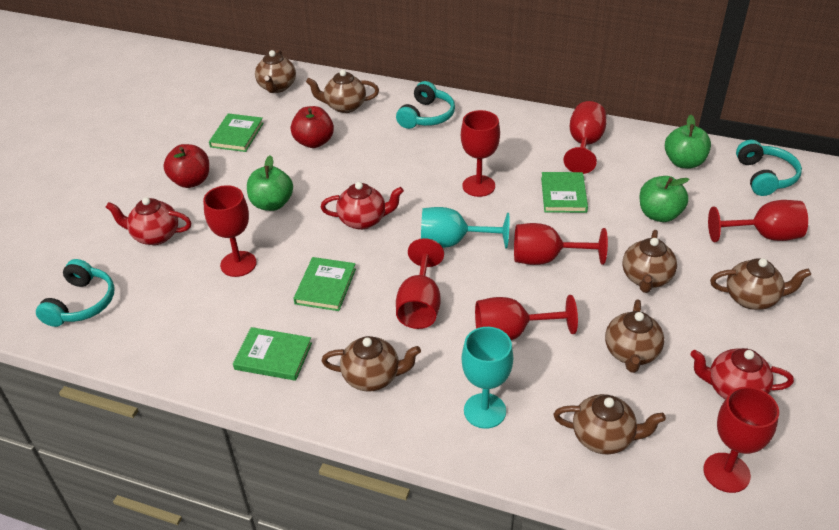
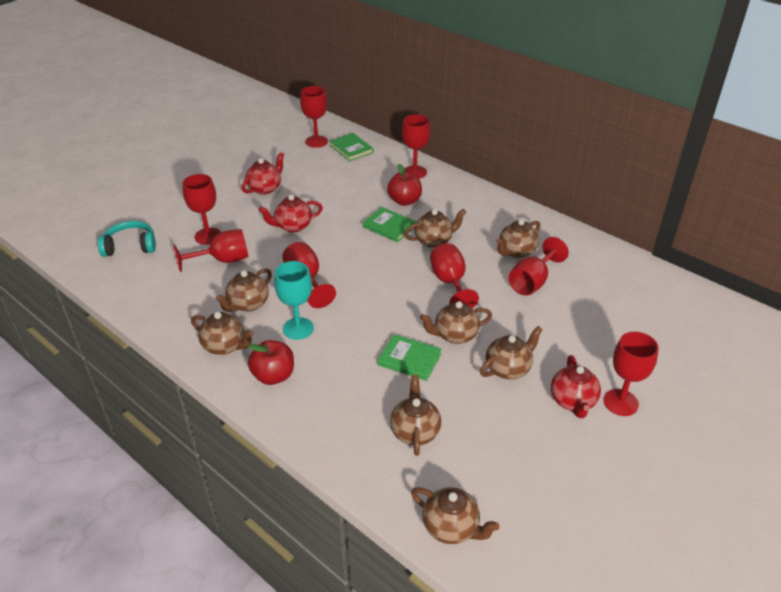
brown teapot: [255,50,296,93] [306,70,379,113] [322,336,421,392] [554,394,666,455] [605,300,664,373] [623,230,677,293] [710,258,811,310] = 7 -> [191,312,254,355] [215,268,272,312] [390,375,441,456] [404,209,466,248] [411,487,499,544] [420,301,492,344] [480,326,543,379] [496,219,540,258] = 8
green apple: [247,155,293,211] [639,176,689,222] [665,115,711,169] = 3 -> none = 0
green book: [209,113,264,152] [233,327,312,381] [293,257,356,311] [541,172,588,213] = 4 -> [330,133,374,161] [363,207,416,242] [378,334,442,381] = 3
turquoise goblet: [421,207,509,248] [462,327,513,429] = 2 -> [274,261,314,340] = 1
turquoise headphones: [36,259,115,327] [396,81,455,129] [736,140,802,196] = 3 -> [98,221,156,257] = 1

